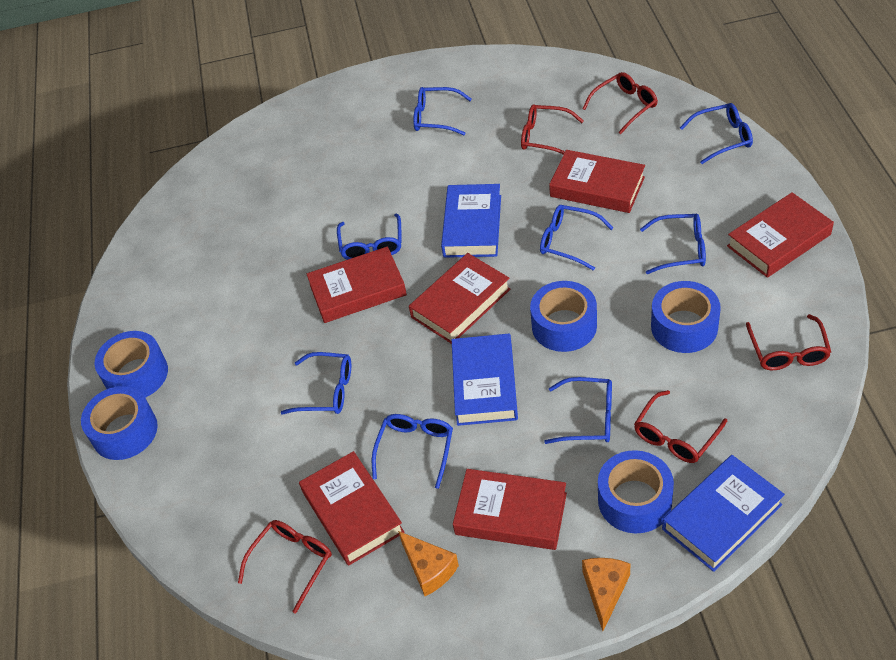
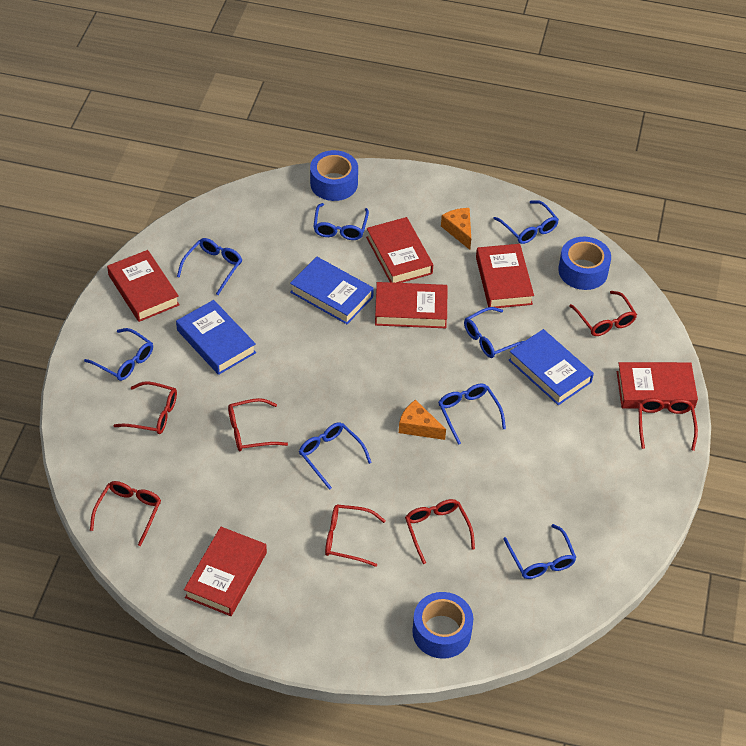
blue tape: [81,386,158,460] [95,331,168,398] [530,281,597,352] [598,450,674,533] [651,281,721,353] = 5 -> [310,150,358,201] [412,592,473,659] [558,237,611,290] = 3
red glasses: [238,520,332,614] [521,104,584,155] [582,72,658,134] [634,390,727,463] [746,314,831,370] = 5 -> [90,481,161,546] [113,381,177,434] [228,398,288,451] [325,504,386,567] [405,499,475,564] [569,291,637,336] [639,398,698,451] = 7

